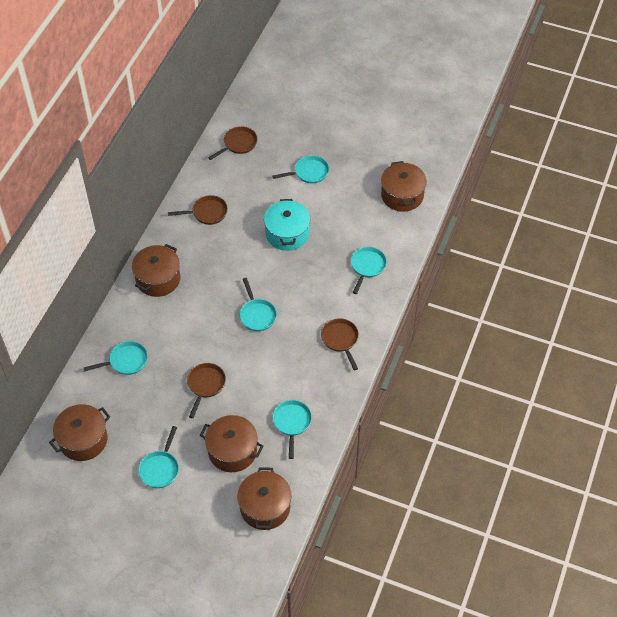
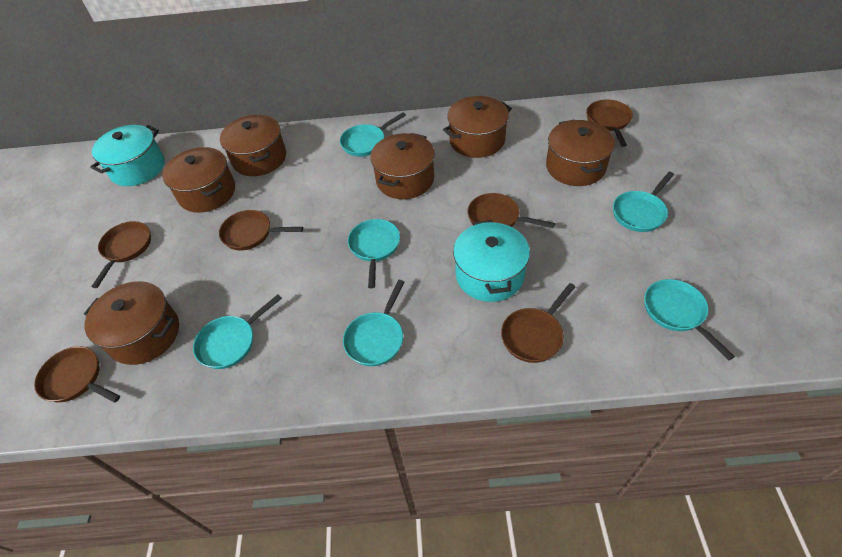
brown pan: [168,195,228,225] [187,363,226,418] [208,126,258,160] [321,318,359,370] = 4 -> [34,346,120,403] [91,221,151,288] [219,210,303,250] [467,193,555,228] [501,283,575,363] [586,100,633,147] = 6
brown pot: [49,404,110,461] [132,244,181,297] [200,415,263,472] [237,467,292,530] [381,161,427,212] = 5 -> [84,281,179,365] [162,147,235,213] [220,115,286,176] [370,133,435,199] [443,96,512,158] [546,120,615,186] = 6
turquoise pot: [264,199,311,251] = 1 -> [90,125,165,186] [453,220,530,302] = 2

